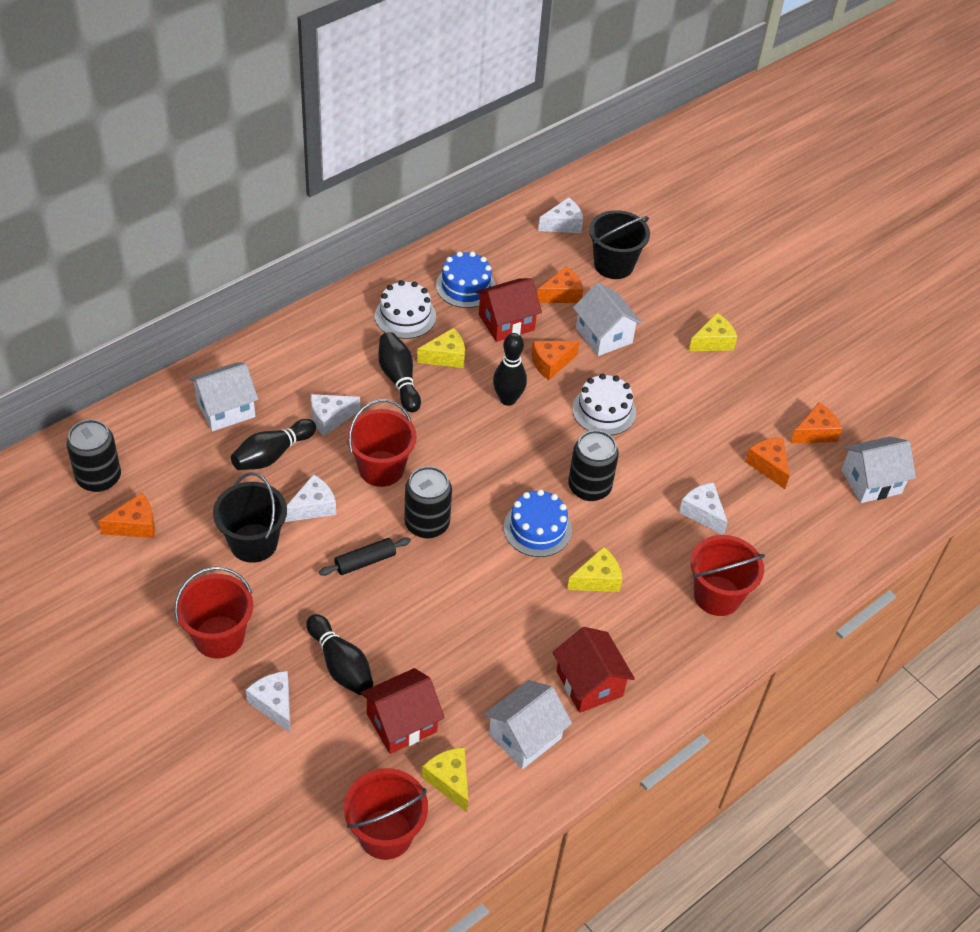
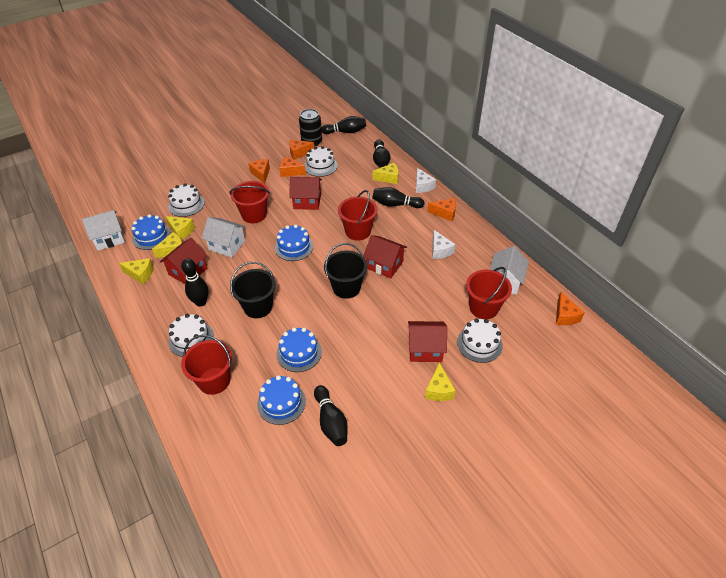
black bowling pin: [231,419,316,470] [306,614,373,695] [378,332,421,412] [493,333,527,406] = 4 -> [181,258,209,307] [314,385,348,446] [322,116,366,134] [372,187,424,208] [373,140,391,168] = 5
black can: [66,419,121,492] [404,466,452,539] [568,430,619,501] = 3 -> [299,109,322,147] = 1
black rolling pin: [319,537,411,576] = 1 -> none = 0
blue cake: [436,251,496,308] [504,489,572,557] = 2 -> [131,214,171,250] [257,375,306,425] [275,225,313,261] [277,327,322,372] = 4
red house: [361,668,445,754] [475,278,542,342] [552,627,635,713] = 3 -> [160,238,207,284] [289,177,322,210] [363,235,407,278] [408,321,447,362] = 4
white cake: [375,280,436,339] [572,373,636,435] = 2 -> [168,183,205,217] [169,314,214,357] [305,146,338,177] [457,318,503,363] = 4
white cheese: [246,671,291,733] [285,474,336,522] [311,394,360,436] [538,197,583,233] [679,482,728,535] = 5 -> [416,168,436,193] [433,230,456,259] = 2
white house: [189,362,258,432] [484,680,572,769] [573,283,642,356] [841,436,916,503] = 4 -> [82,210,125,251] [202,217,246,258] [490,246,529,295] = 3
yellow cheese: [417,328,465,368] [422,747,468,812] [567,547,623,592] [689,313,737,351] = 4 -> [119,258,154,284] [152,232,182,258] [165,216,195,240] [372,163,399,184] [425,362,456,401] = 5

